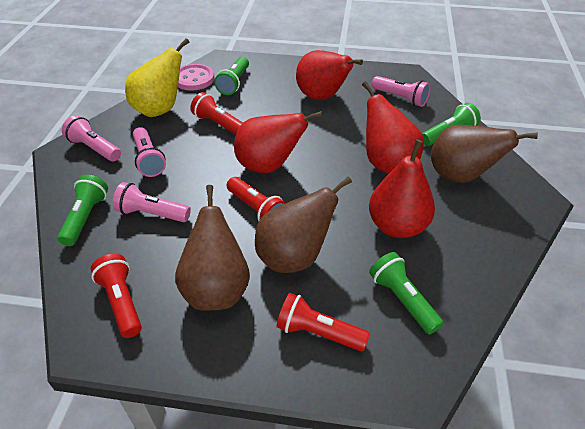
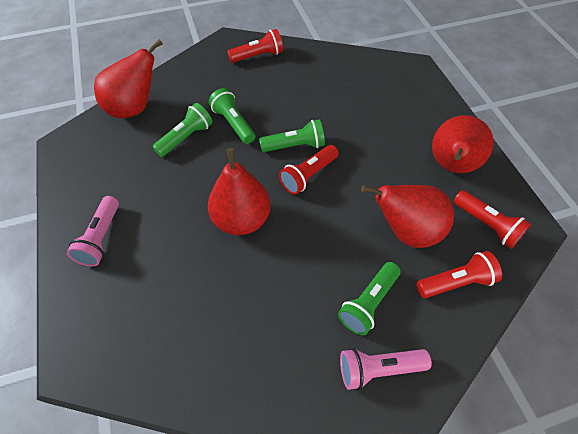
brown pear: [175,185,250,311] [255,176,352,273] [431,125,538,183] = 3 -> none = 0
pink button: [178,64,214,91] = 1 -> none = 0
pink flashlight: [62,115,121,161] [113,182,191,222] [133,127,166,177] [372,76,431,107] = 4 -> [67,196,119,266] [340,348,432,390] = 2
yellow pear: [125,38,189,117] = 1 -> none = 0

